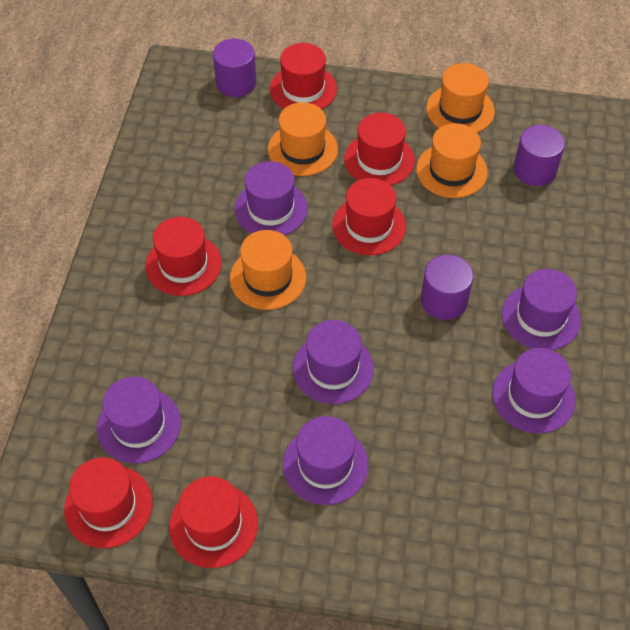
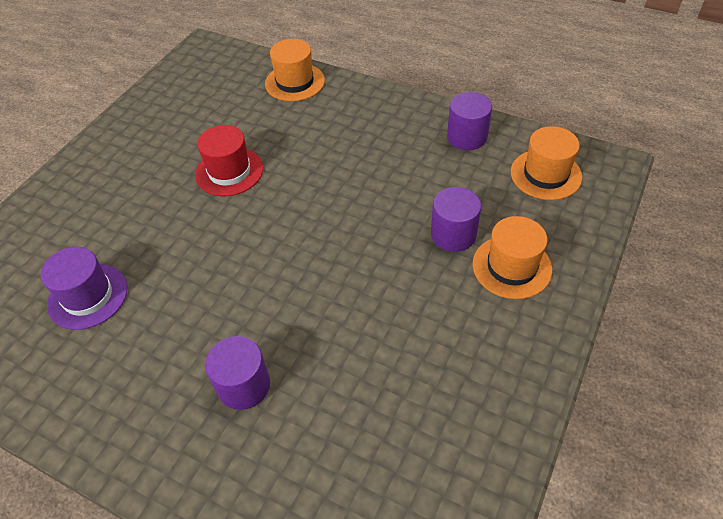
orange hat: [230,230,306,310] [268,102,338,176] [416,123,488,198] [426,63,495,133] = 4 -> [265,39,325,102] [472,216,552,299] [511,126,582,200] = 3
purple hat: [97,376,181,463] [235,161,308,236] [283,416,369,505] [293,320,374,404] [492,348,575,434] [502,269,581,350] = 6 -> [41,247,127,330] = 1
red hat: [64,457,153,548] [145,217,222,296] [169,476,258,568] [270,43,337,109] [332,178,406,255] [344,113,415,186] = 6 -> [195,125,263,196] = 1

